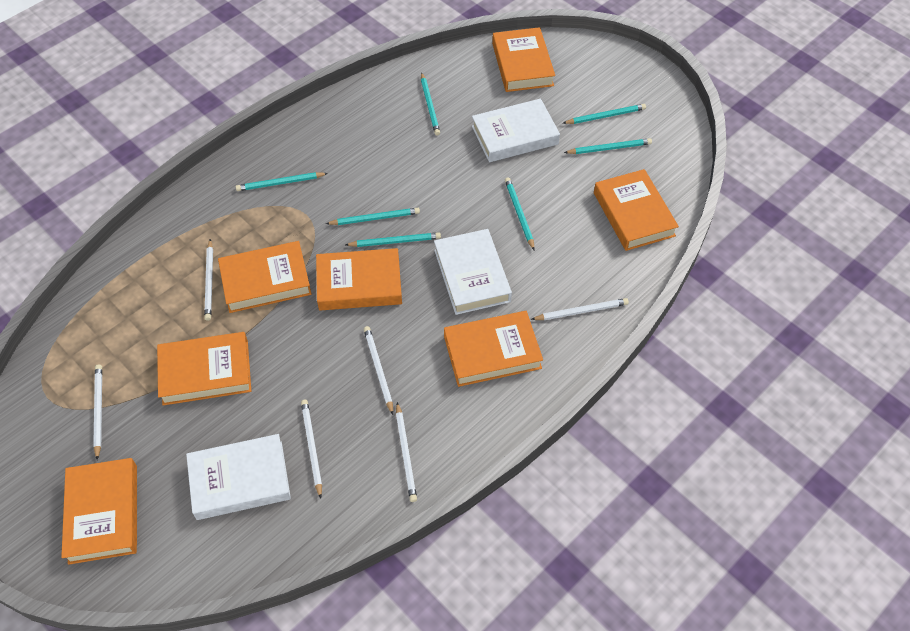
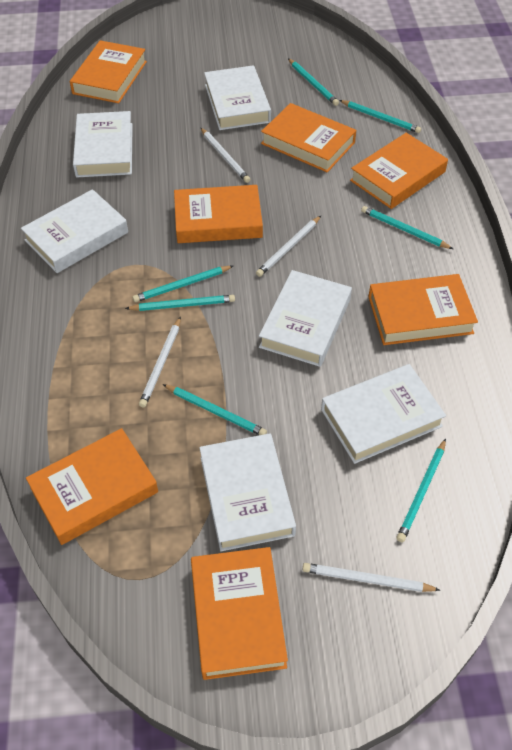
white book: [186,434,291,520] [434,229,512,315] [472,99,560,162] = 3 -> [21,189,128,273] [73,111,133,178] [199,433,296,551] [204,65,271,130] [259,270,352,367] [321,364,446,464] = 6
white pencil: [93,364,102,460] [204,239,213,321] [301,400,322,499] [364,326,393,415] [396,402,417,502] [531,298,629,320] = 6 -> [139,316,181,408] [201,128,250,183] [256,216,321,277] [302,563,440,592] = 4

